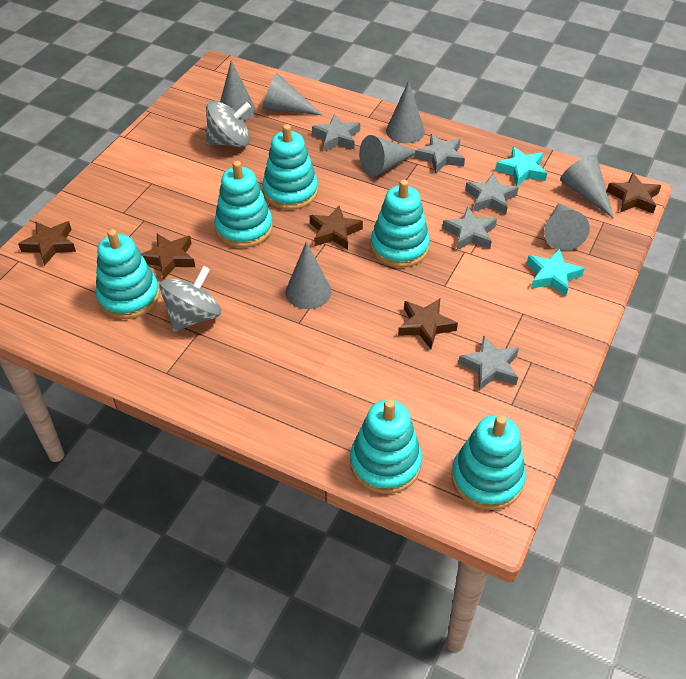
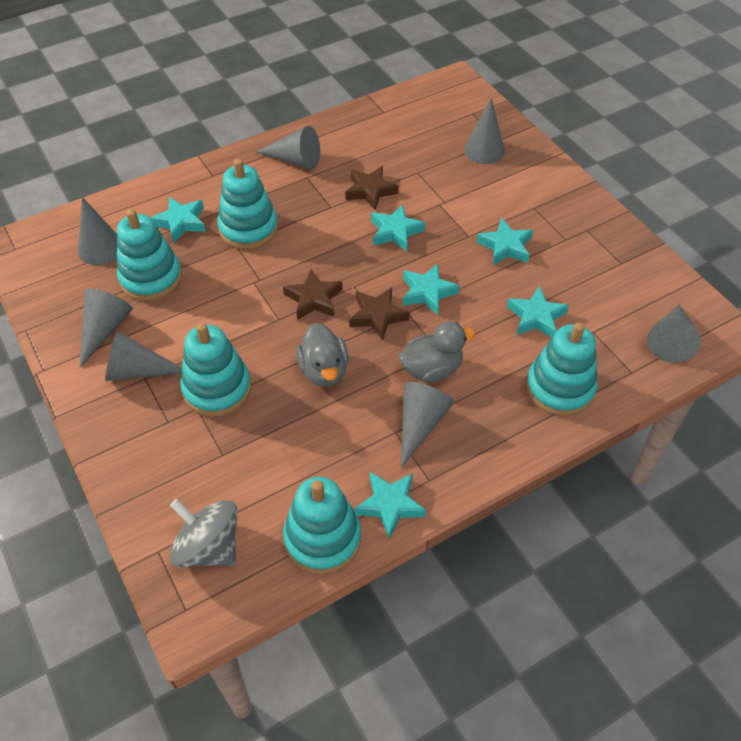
brown star: [18,221,76,266] [141,234,195,280] [310,206,363,250] [398,299,458,349] [607,172,661,213] = 5 -> [283,269,342,320] [345,166,399,210] [349,287,410,340] = 3
grey duck: none = 0 -> [296,323,349,387] [399,321,476,383] = 2
grey spinning top: [159,266,221,332] [206,101,251,147] = 2 -> [170,499,237,567] = 1
grey star: [312,114,360,152] [415,134,465,173] [442,206,497,250] [458,335,519,390] [465,173,519,215] = 5 -> none = 0
turquoise stacking toy: [95,229,160,319] [214,161,273,248] [262,124,318,210] [350,399,422,494] [371,180,430,268] [452,415,526,510] = 6 -> [117,209,182,301] [180,323,251,417] [217,159,278,249] [283,477,361,574] [526,322,598,416] = 5
turquoise star: [496,147,547,186] [527,249,585,297] = 2 -> [150,197,206,243] [355,472,426,540] [371,204,425,251] [403,263,460,315] [476,218,533,265] [507,287,569,338] = 6

